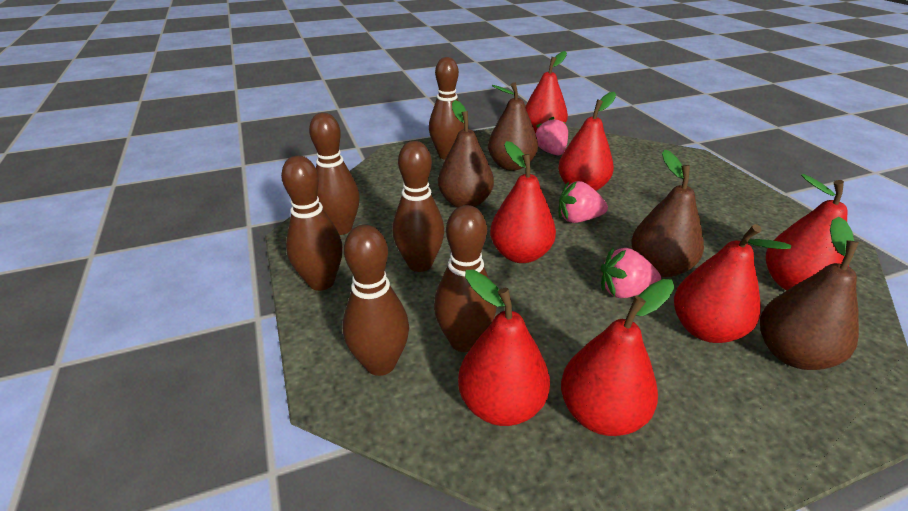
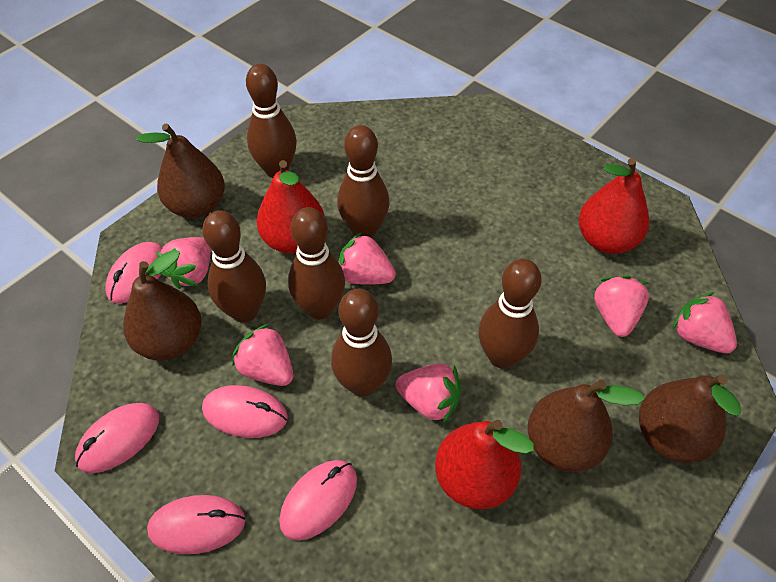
pink mouse: none = 0 -> [75,403,159,473] [105,242,163,303] [147,495,245,554] [202,385,288,438] [279,460,357,540] = 5
pink strawberry: [535,117,568,155] [559,181,608,223] [601,247,661,298] = 3 -> [157,237,211,289] [232,324,293,386] [338,232,396,285] [396,363,461,423] [594,275,649,337] [672,292,737,353] = 6
red pear: [458,270,550,426] [490,141,556,263] [525,51,568,133] [558,92,616,191] [561,279,674,436] [674,224,791,343] [766,174,849,290] = 7 -> [256,160,325,254] [435,420,534,509] [579,158,649,254] = 3

